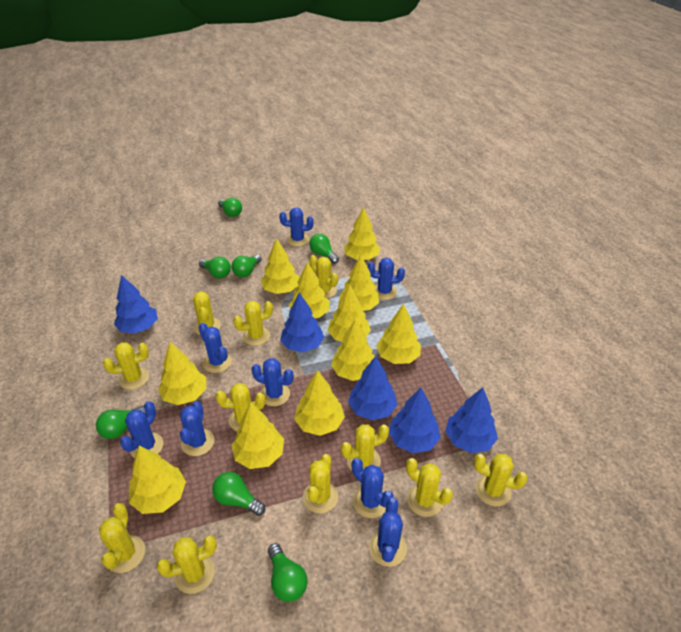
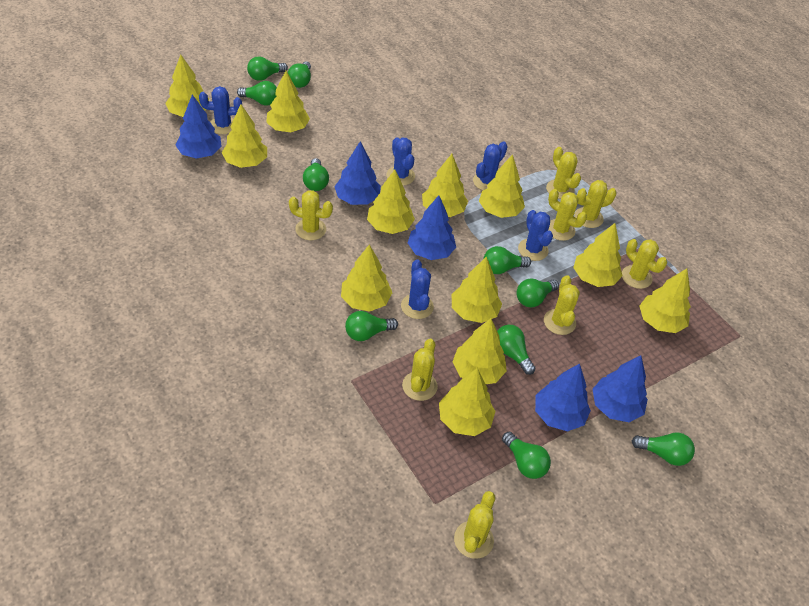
blue cactus: [120,401,163,458] [180,401,215,456] [198,323,232,373] [251,358,294,406] [279,207,314,246] [352,458,394,518] [367,258,405,300] [369,498,407,567] = 8 -> [199,86,242,134] [386,137,415,186] [401,259,434,319] [473,141,508,190] [518,210,553,261] = 5
green light bulb: [96,405,145,439] [199,257,231,278] [212,472,265,516] [218,198,242,217] [231,254,262,277] [268,543,308,602] [309,234,339,264] = 7 -> [237,81,277,105] [247,56,288,81] [288,61,311,88] [303,158,329,191] [345,311,398,341] [484,246,531,274] [497,325,536,375] [502,432,551,479] [516,279,559,307] [632,432,695,466] = 10
yellow cactus: [99,503,145,573] [103,342,149,390] [157,535,217,594] [193,291,221,335] [216,383,265,431] [233,301,273,346] [303,454,338,513] [309,255,338,299] [341,424,389,470] [406,458,453,517] [474,454,528,506] = 11 -> [289,190,333,240] [402,338,438,401] [454,491,495,559] [544,275,580,335] [546,147,581,199] [548,189,587,241] [574,180,617,228] [622,239,667,289] = 8
yellow tree: [129,446,186,514] [158,342,206,405] [231,402,284,469] [261,238,299,294] [289,262,330,318] [294,370,345,436] [328,284,371,342] [331,319,375,381] [339,255,379,311] [344,207,380,260] [377,304,421,364] = 11 -> [165,55,209,117] [222,104,267,168] [266,71,310,132] [341,244,392,312] [367,169,415,234] [422,154,468,217] [439,368,495,436] [452,256,502,323] [452,318,507,384] [479,154,525,218] [573,223,623,287] [639,268,691,333] = 12

